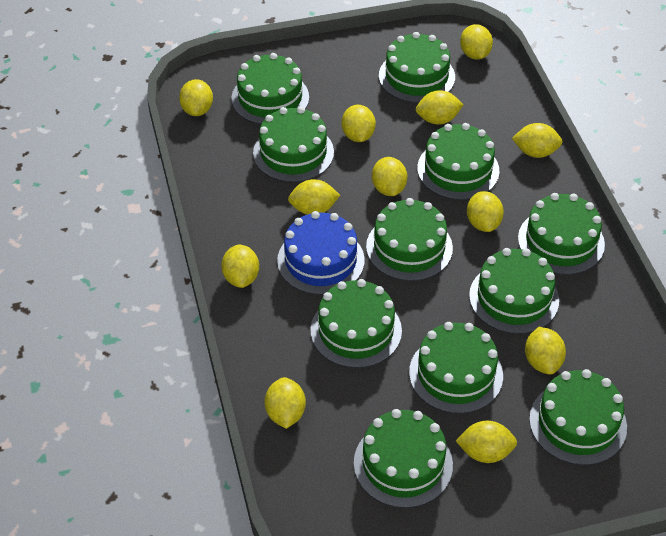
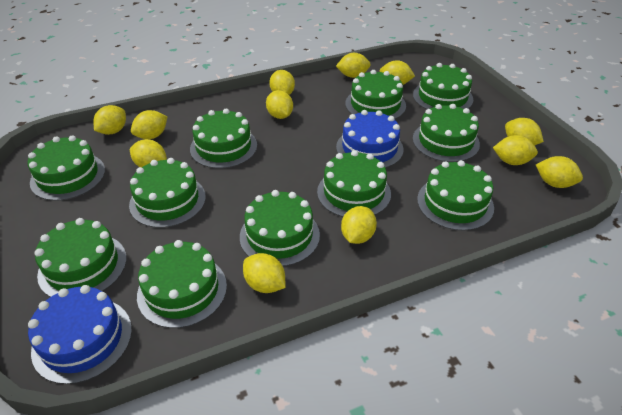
blue cake: [277,211,365,295] = 1 -> [28,285,132,384] [336,110,404,168] = 2

